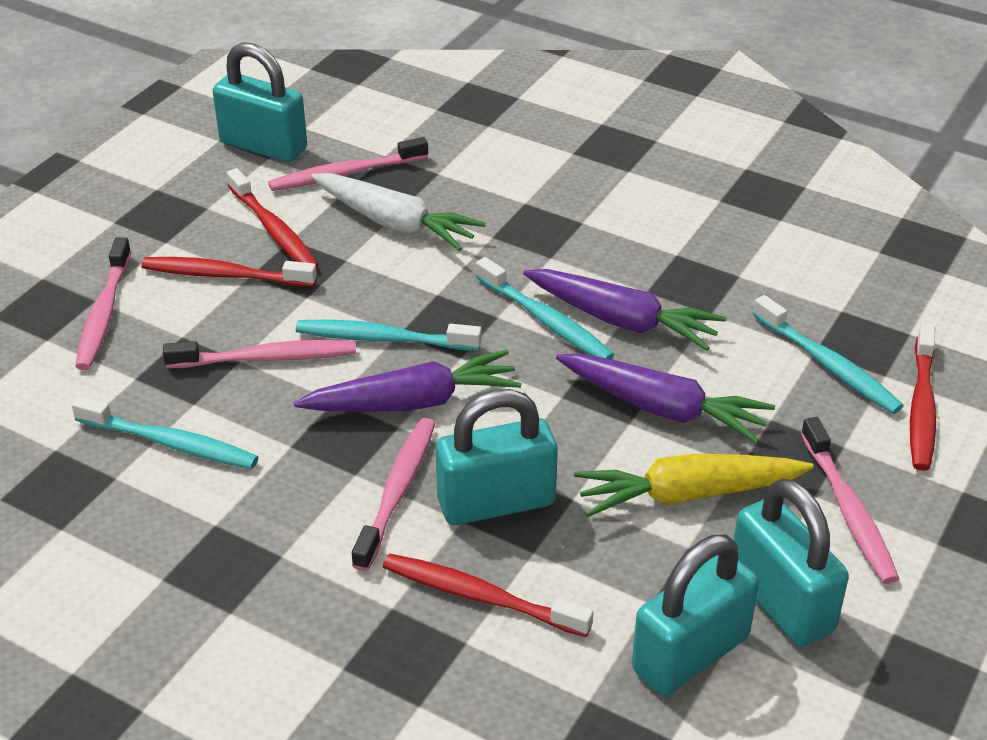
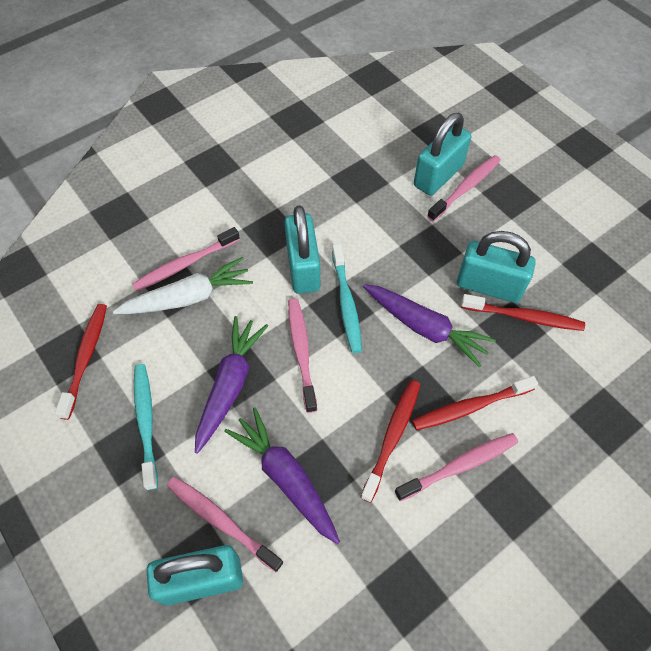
turquoise toothbrush: [72,396,258,469] [296,319,482,351] [476,257,614,359] [753,295,904,414] = 4 -> [134,364,158,491] [332,244,362,353] = 2
yellow carrot: [574,453,814,517] = 1 -> none = 0

